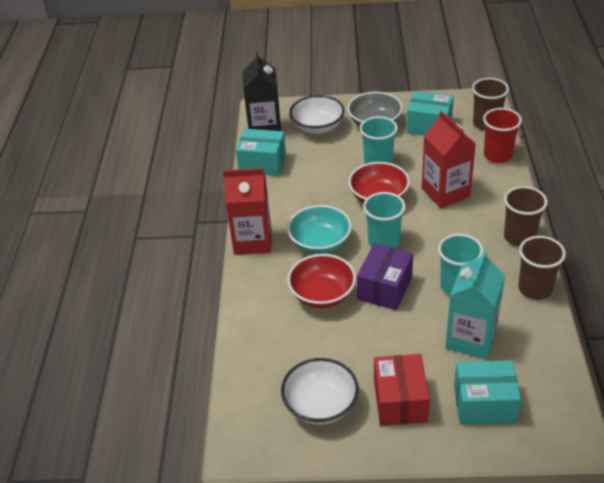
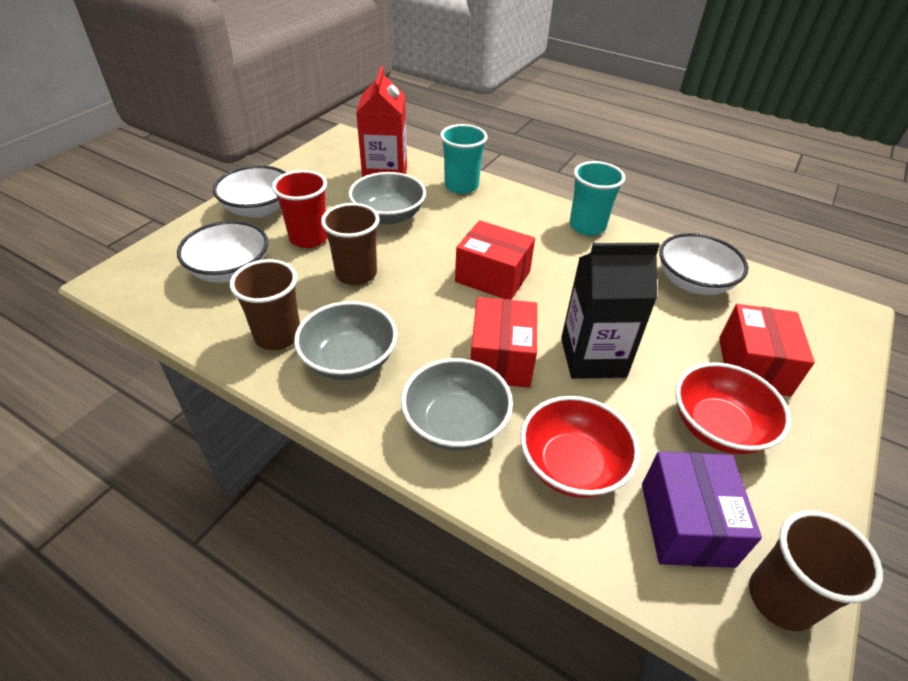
grey bowl: [347,92,403,127] = 1 -> [294,301,397,380] [349,172,426,225] [401,358,513,451] = 3
red box: [374,354,430,426] = 1 -> [455,220,535,300] [470,297,537,388] [719,304,815,397] = 3
red carton: [223,168,271,255] [422,111,476,208] = 2 -> [356,66,407,177] = 1
turquoise bowl: [287,205,352,254] = 1 -> none = 0
turquoise box: [236,129,286,176] [406,91,454,136] [454,360,521,424] = 3 -> none = 0
turquoise carton: [445,250,505,360] = 1 -> none = 0
turquoise cup: [360,116,398,164] [363,192,406,248] [438,234,483,295] = 3 -> [440,124,487,194] [570,161,625,236] = 2
white bowl: [281,358,359,425] [289,95,345,134] = 2 -> [177,221,268,283] [213,165,286,218] [659,233,749,295] = 3

